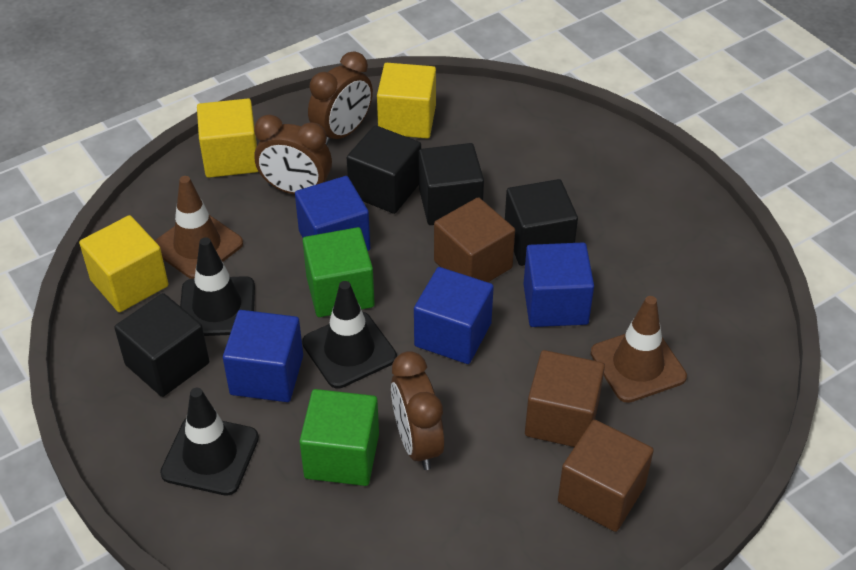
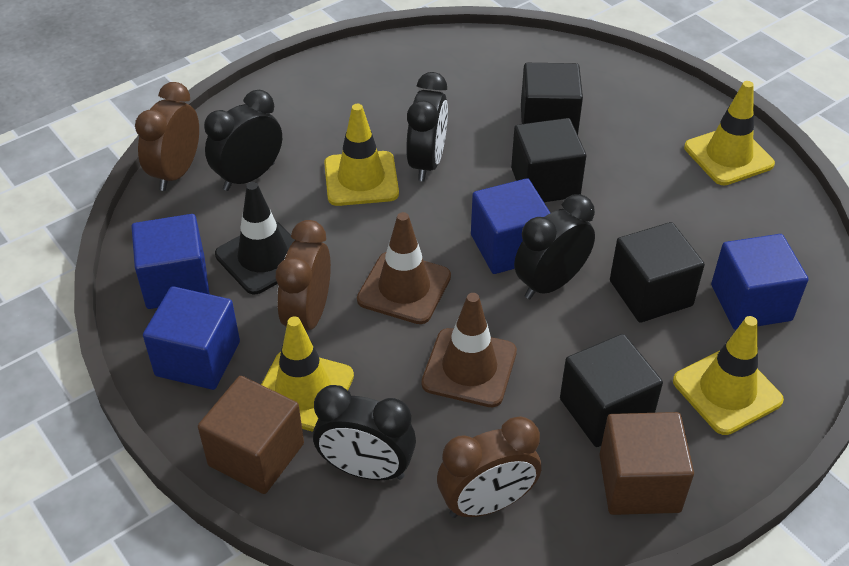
black clock: none = 0 -> [204,90,282,191] [313,385,416,480] [406,72,448,181] [514,194,595,299] = 4
black traffic cone: [160,388,259,496] [180,237,255,336] [302,281,397,389] = 3 -> [215,182,295,295] = 1
brown cube: [434,197,515,282] [525,350,605,447] [558,420,654,532] = 3 -> [198,376,304,494] [599,412,694,515] = 2
green cube: [299,389,379,486] [303,227,375,317] = 2 -> none = 0
yellow cube: [79,215,168,312] [197,98,258,178] [377,63,436,138] = 3 -> none = 0
yellow traffic cone: none = 0 -> [261,316,354,432] [324,104,399,206] [673,316,784,435] [684,81,775,185] = 4

